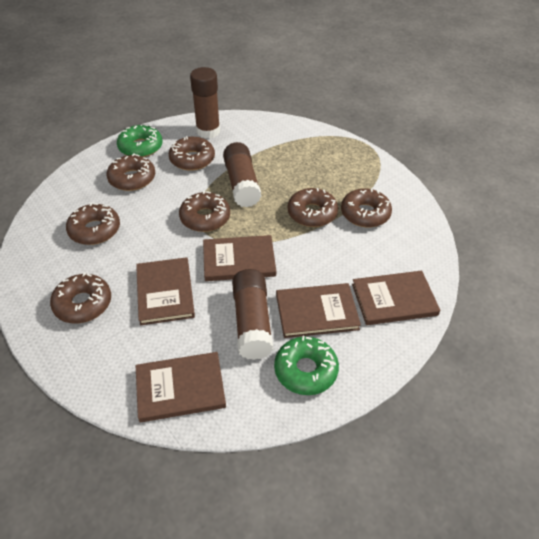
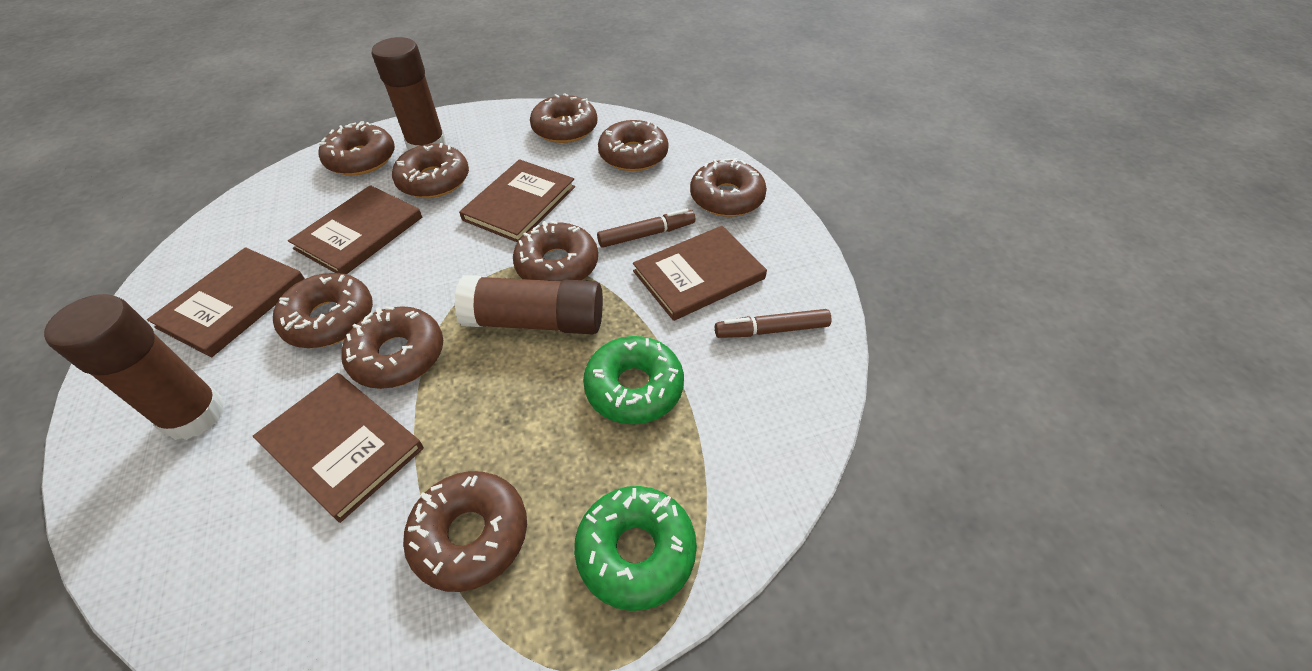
brown donut: [50,272,111,323] [66,202,120,245] [107,153,155,191] [169,136,215,171] [179,191,230,232] [288,188,338,227] [341,188,392,227] = 7 -> [273,273,373,348] [319,121,395,176] [341,306,443,389] [392,143,469,198] [403,471,527,592] [513,221,598,281] [530,93,597,143] [598,120,668,171] [690,158,767,217] = 9
brown marker: none = 0 -> [597,209,695,248] [715,309,831,338] = 2

